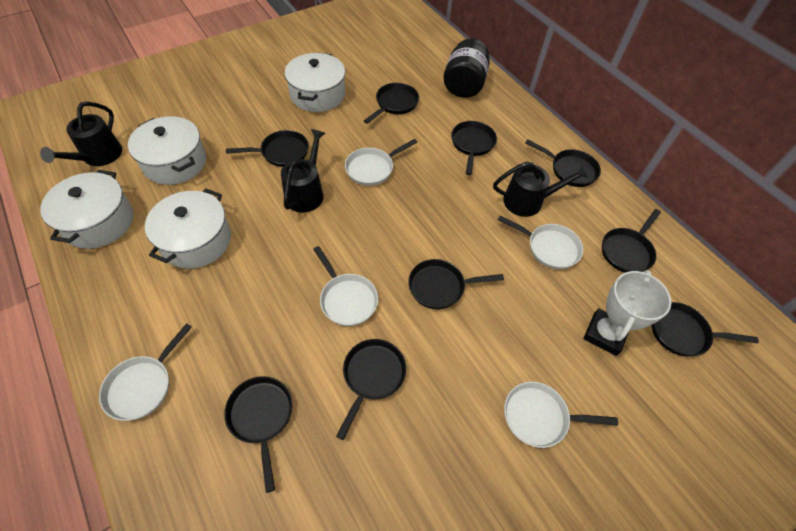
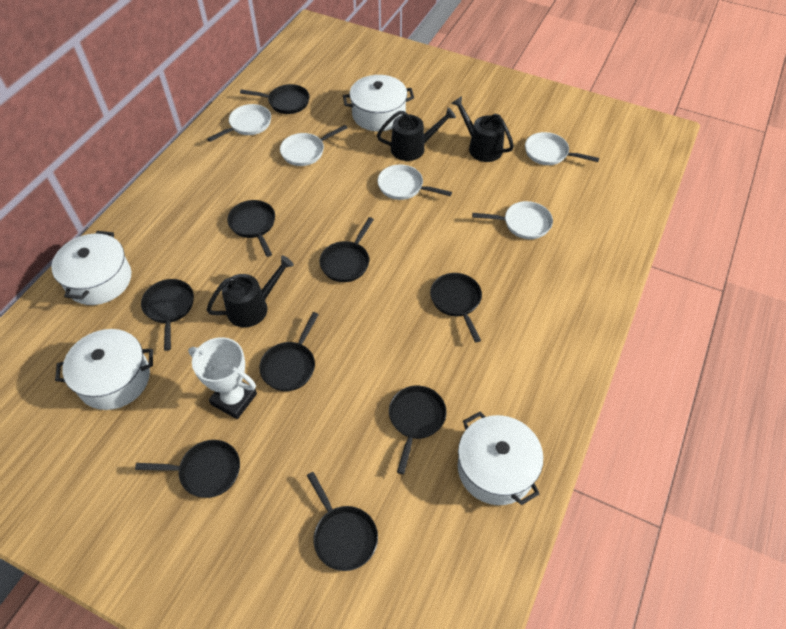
black jar: [444,38,490,98] = 1 -> none = 0

